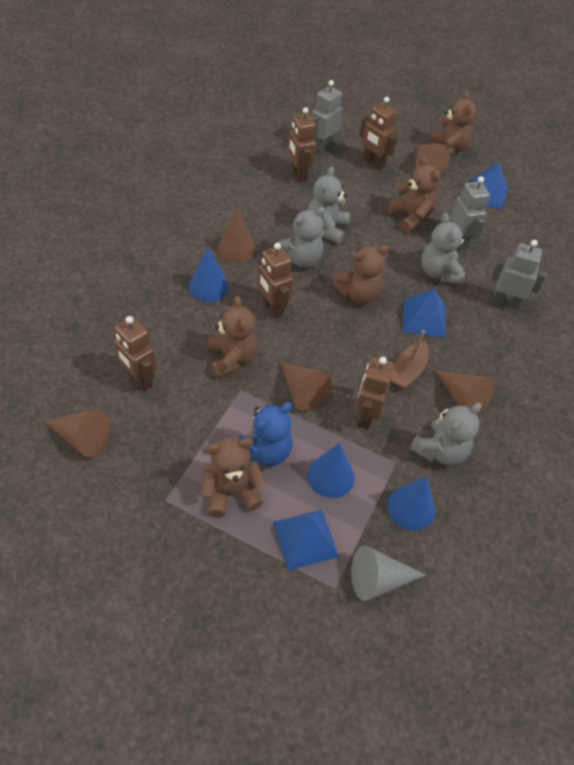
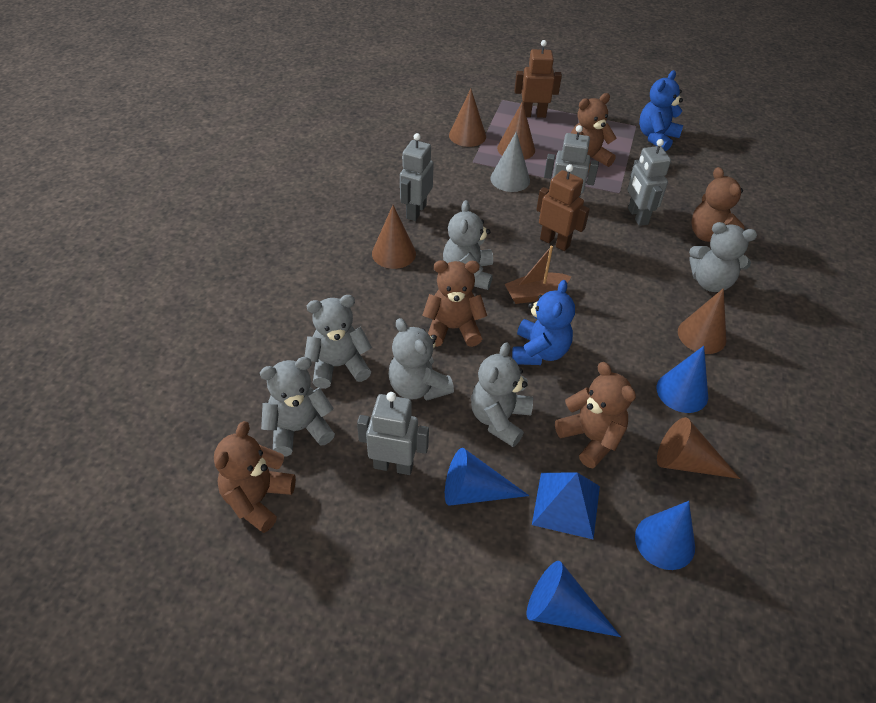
blue cone: [189,246,229,302] [307,443,355,498] [387,476,435,531] = 3 -> [445,448,529,506] [527,561,621,637] [635,501,695,570] [657,346,708,413] = 4
blue pyramid: [273,509,339,571] [402,289,445,338] [472,162,508,210] = 3 -> [532,472,600,540] = 1
blue teddy bear: [237,402,293,466] = 1 -> [512,280,575,365] [639,70,683,151] = 2
brown robot: [113,316,157,391] [257,243,293,318] [288,107,316,182] [355,357,394,429] [360,97,397,170] = 5 -> [514,40,562,118] [536,164,590,251] = 2
grey robot: [311,80,343,153] [450,176,490,250] [490,240,547,310] = 3 -> [357,392,429,475] [400,133,434,221] [544,125,599,197] [627,139,671,226] = 4
grey teddy bear: [278,207,326,268] [308,166,350,244] [410,403,482,466] [421,213,467,285] = 4 -> [260,357,335,457] [305,295,372,389] [388,318,454,401] [443,200,493,290] [471,342,533,447] [689,222,757,292] = 6

